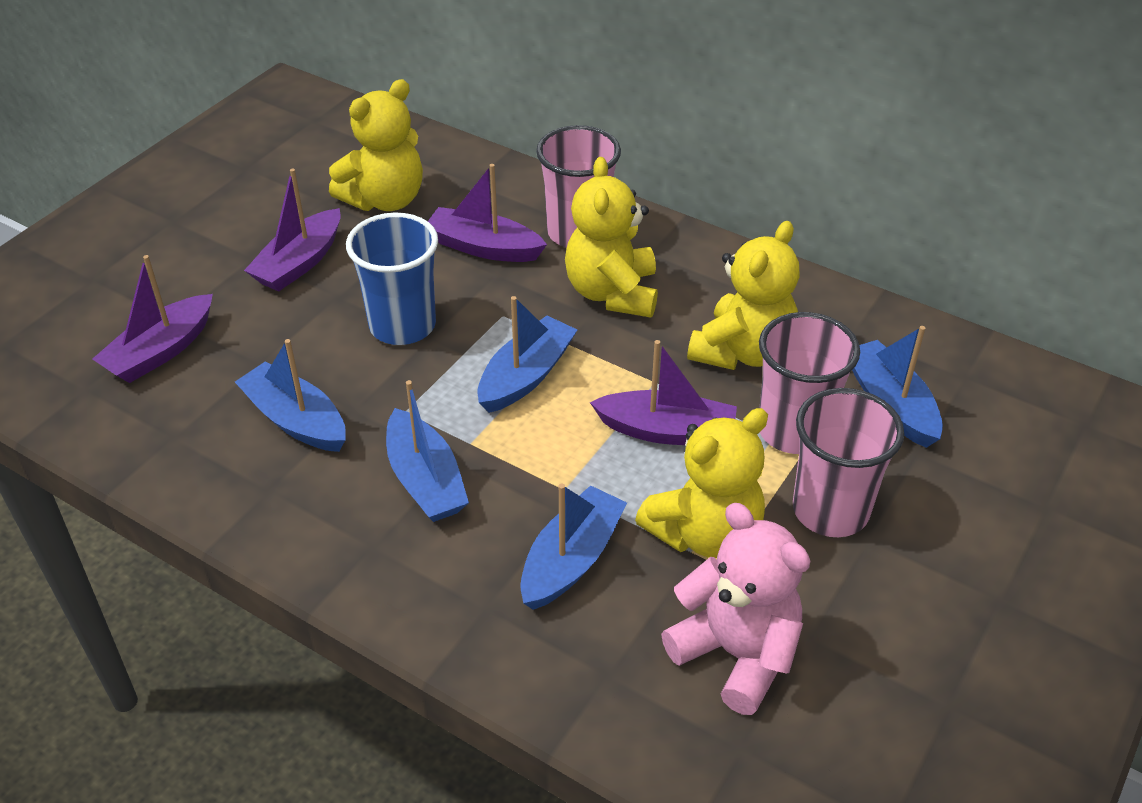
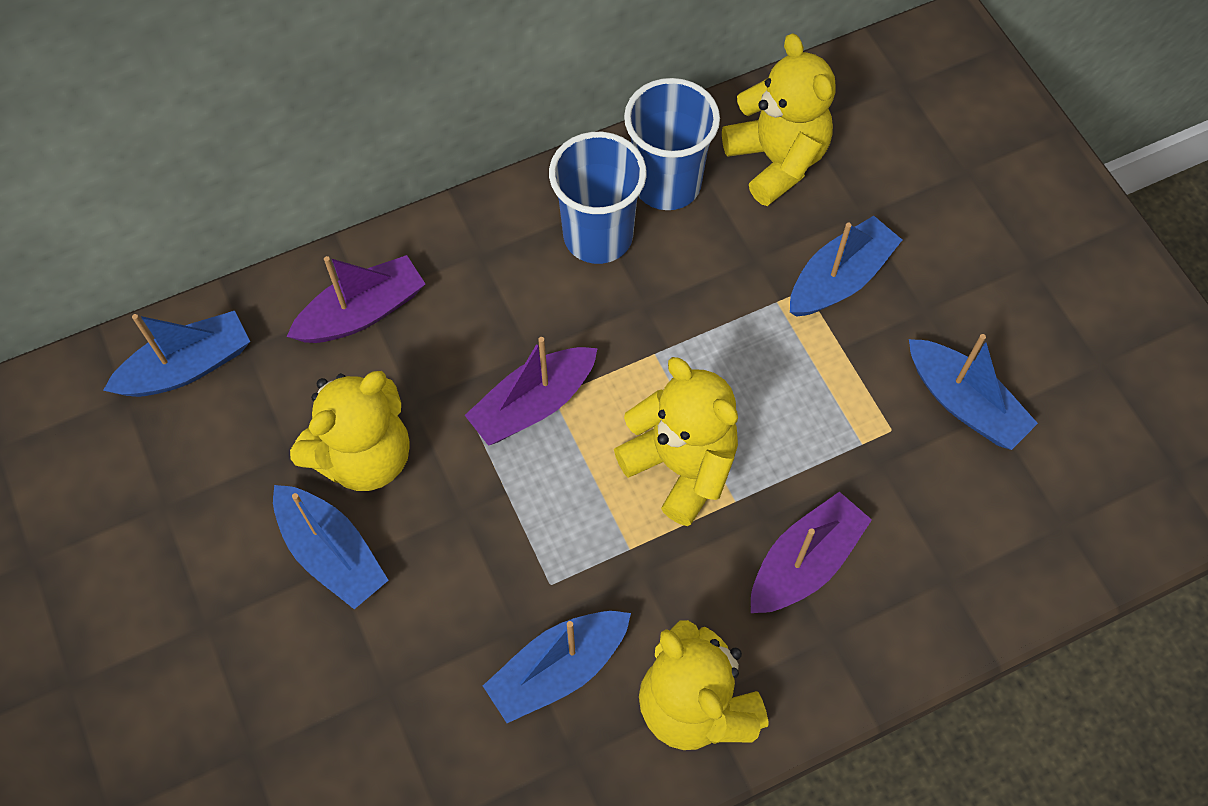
blue cup: [346,212,438,345] = 1 -> [549,132,647,264] [624,78,720,210] = 2
pink cup: [536,125,621,248] [759,312,860,454] [793,388,904,537] = 3 -> none = 0
pink teddy bear: [661,503,811,715] = 1 -> none = 0
purple boat: [92,255,213,383] [244,168,341,292] [428,164,547,262] [590,340,737,445] = 4 -> [287,255,425,343] [465,337,598,446] [751,492,872,613] = 3

